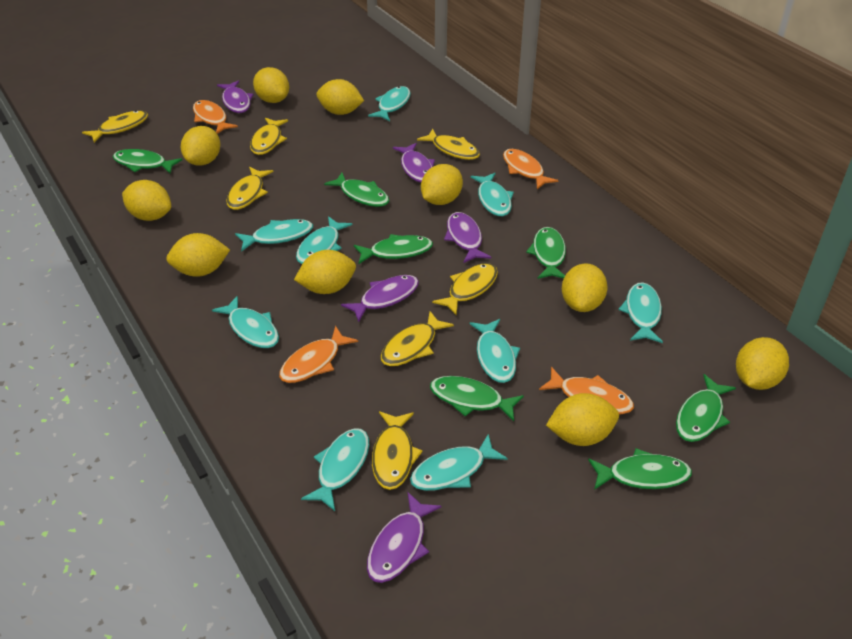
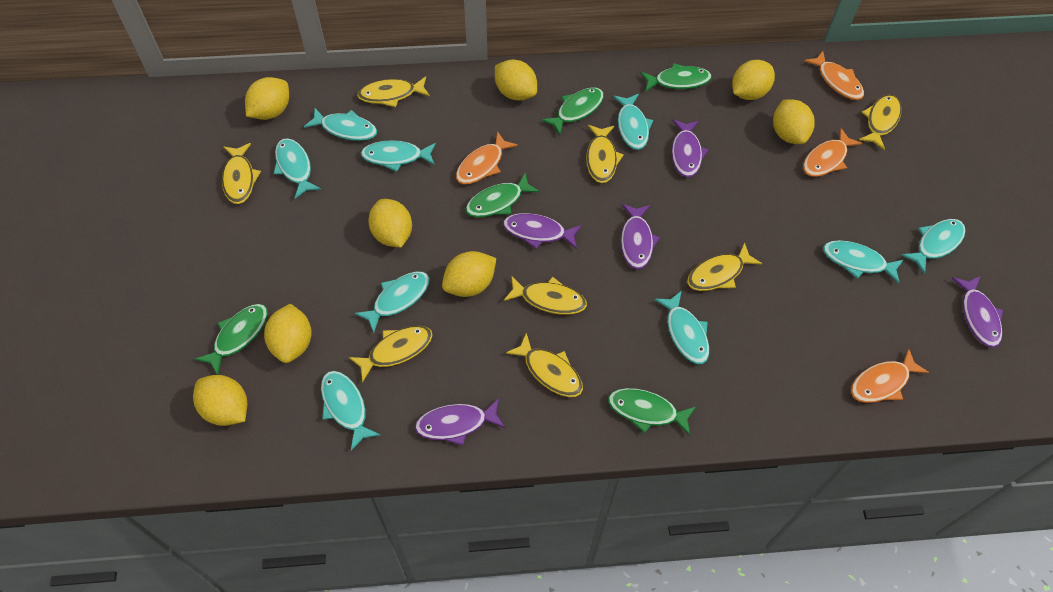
green fish: [113,149,182,174] [324,173,389,207] [354,234,433,264] [430,376,524,421] [526,227,566,279] [588,448,692,490] [676,374,736,442] = 7 -> [195,304,268,375] [465,173,540,217] [541,87,604,135] [608,388,696,436] [641,63,712,92] = 5
yellow fish: [82,111,148,143] [226,167,273,210] [250,118,288,155] [372,411,423,490] [381,311,454,366] [417,129,480,160] [432,263,498,316] = 7 -> [222,143,261,204] [349,326,433,383] [357,76,430,107] [504,276,587,315] [506,333,583,397] [586,125,624,183] [687,242,762,291] [859,95,901,150] = 8
yellow lemon: [122,180,171,221] [166,233,230,277] [181,126,220,166] [253,67,289,103] [294,250,356,294] [316,79,364,115] [421,164,463,205] [546,393,619,446] [562,263,608,312] [736,337,789,390] = 10 -> [193,375,247,426] [245,77,289,120] [264,304,312,363] [368,199,412,247] [442,251,496,297] [495,59,537,101] [732,60,775,100] [773,100,815,144] = 8

